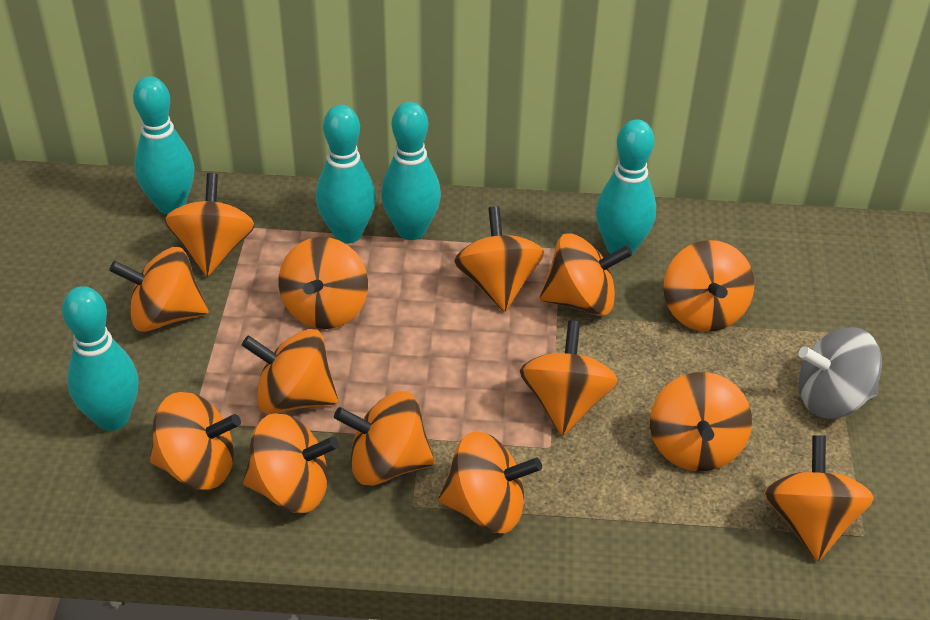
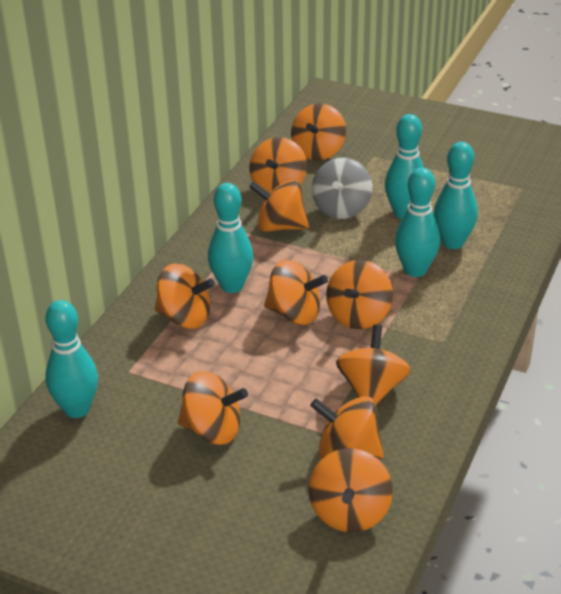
orange spinning top: [109,247,209,332] [150,392,241,489] [165,173,255,276] [242,329,338,414] [243,413,339,513] [278,237,368,329] [334,391,435,486] [438,431,542,533] [454,206,544,312] [520,320,618,436] [540,234,632,316] [650,372,752,471] [663,240,755,332] [764,435,874,561] = 14 -> [155,263,215,329] [178,371,248,445] [249,137,307,193] [249,180,309,232] [264,260,328,325] [291,103,346,160] [309,448,393,532] [310,396,384,459] [326,260,393,329] [336,325,411,405] = 10

